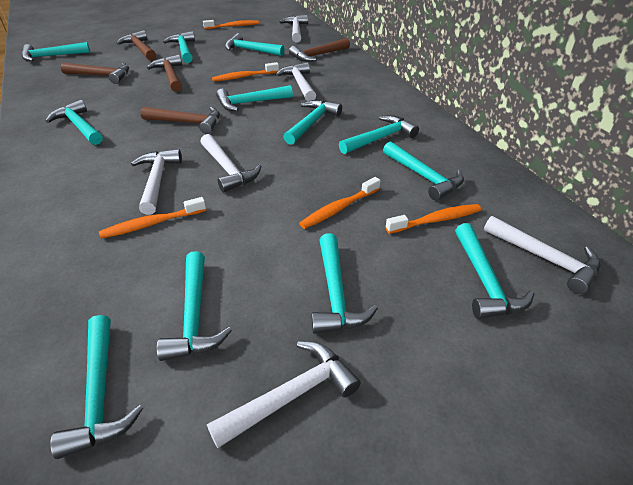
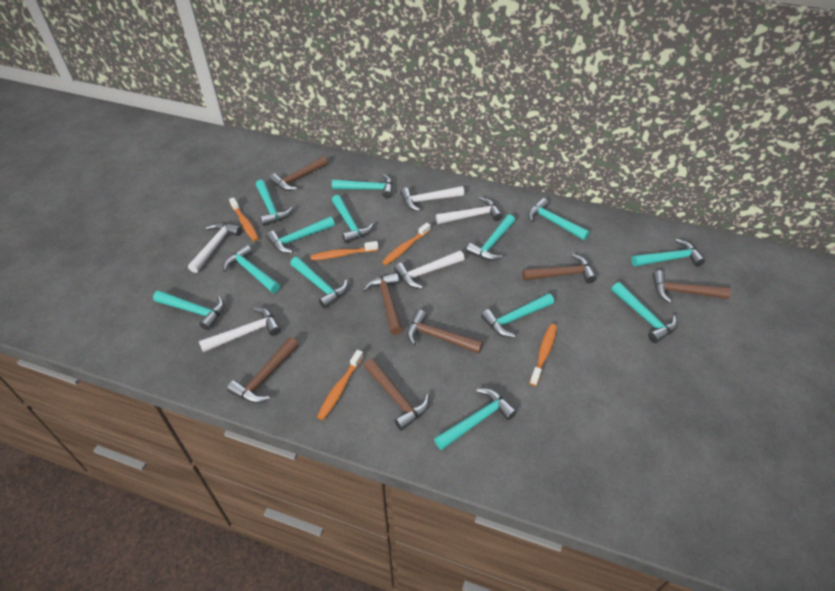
brown hammer: [61,62,129,84] [117,30,156,61] [140,107,220,134] [147,55,182,92] [289,38,350,62] = 5 -> [227,337,299,403] [269,156,328,191] [363,273,403,335] [364,358,429,431] [407,310,483,353] [522,254,597,283] [652,270,731,303] = 7
turquoise hammer: [22,42,90,62] [46,100,102,145] [50,315,143,459] [157,251,232,361] [163,31,195,63] [216,85,293,111] [225,33,284,56] [283,100,342,145] [311,233,378,334] [339,115,419,154] [383,141,464,201] [455,223,535,319] = 12 -> [153,290,224,330] [223,244,280,293] [256,180,293,226] [267,217,335,253] [290,257,348,309] [332,174,393,198] [332,195,374,243] [434,389,517,450] [466,214,515,261] [481,293,554,338] [528,198,590,240] [611,282,678,343] [631,239,705,267] = 13
white hammer: [131,149,182,215] [200,134,261,193] [207,341,361,448] [276,62,316,101] [279,15,308,42] [484,216,600,294] = 6 -> [188,223,242,273] [199,307,281,353] [394,250,464,289] [400,186,464,211] [436,197,502,224] = 5

